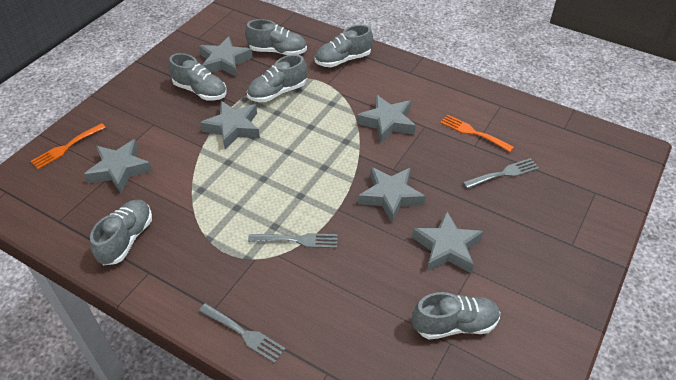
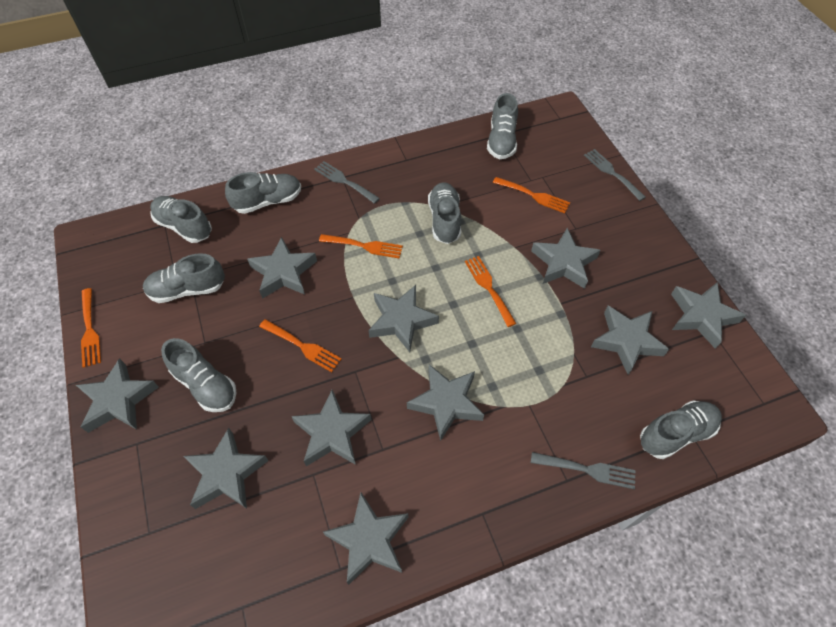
grey shoe: [90,200,152,265] [169,53,227,101] [245,19,307,56] [247,55,307,102] [315,25,373,67] [412,292,500,339] = 6 -> [143,253,225,303] [150,196,212,243] [161,338,237,412] [225,172,301,214] [428,182,461,244] [487,93,518,159] [640,400,722,459] = 7
grey star: [84,139,152,194] [199,36,253,77] [200,101,260,149] [357,95,416,143] [358,167,426,223] [412,211,484,274] = 6 -> [76,358,159,433] [184,428,268,509] [247,237,317,299] [291,390,371,466] [323,493,408,585] [368,285,439,352] [407,365,484,441] [531,228,601,289] [591,306,669,375] [671,282,746,349] = 10
orange fork: [30,123,106,169] [440,114,514,152] = 2 -> [81,288,101,368] [259,319,342,372] [319,234,403,258] [465,256,517,327] [493,177,570,213] = 5

